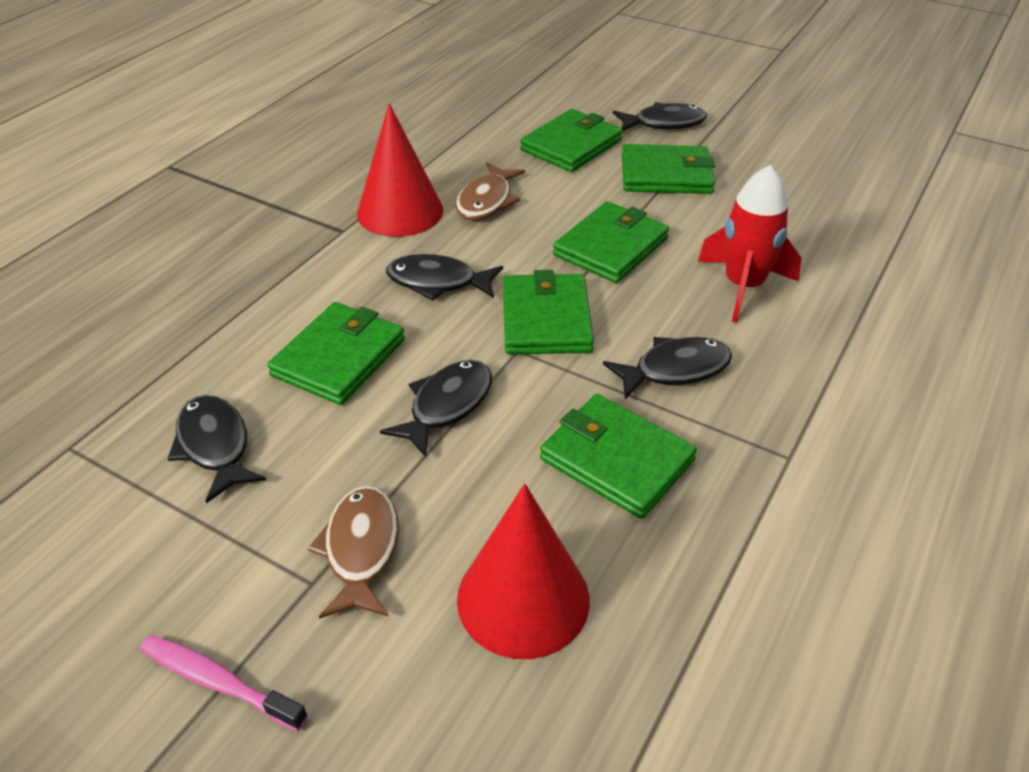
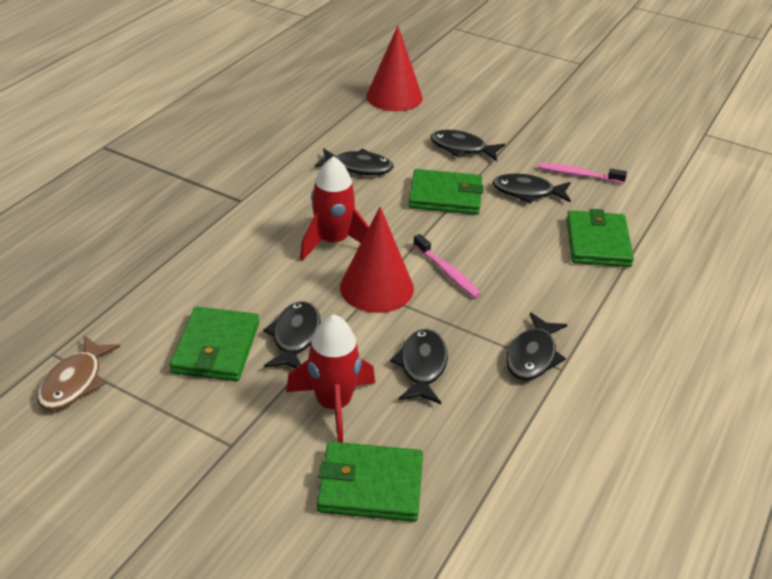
black fish: [167,395,266,503] [380,360,492,457] [386,254,503,301] [603,337,732,399] [613,102,707,131] = 5 -> [263,301,321,368] [315,148,394,175] [390,329,448,404] [430,130,505,161] [492,173,571,204] [506,312,567,380] = 6
brown fish: [307,486,399,619] [455,162,525,220] = 2 -> [37,336,120,410] = 1
green wallet: [267,302,405,405] [503,270,594,355] [520,109,623,172] [540,394,697,519] [553,201,669,283] [622,144,715,194] = 6 -> [170,307,259,381] [317,442,423,522] [409,169,484,215] [566,209,634,267] = 4
pink toothbrush: [140,635,308,731] = 1 -> [413,234,481,298] [538,163,627,184] = 2
red rocket: [698,165,801,323] = 1 -> [286,315,375,443] [300,156,369,261] = 2

